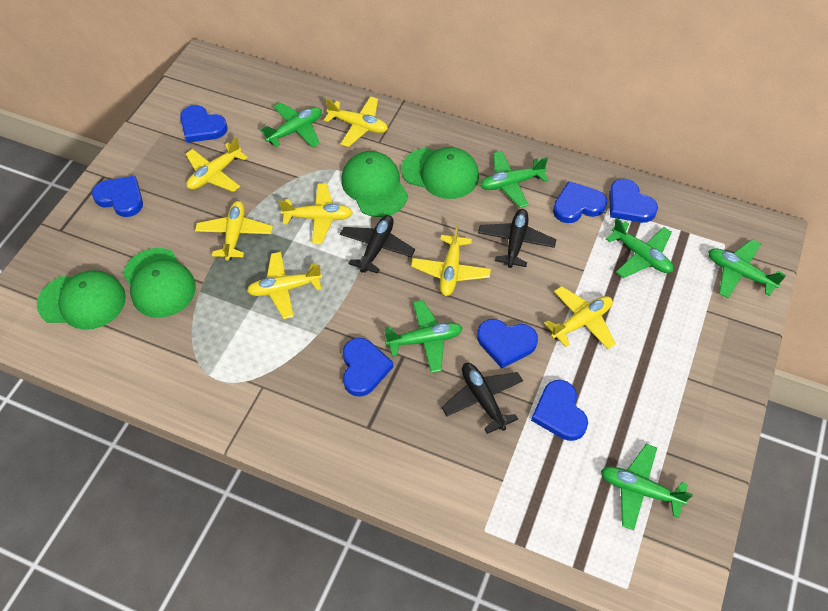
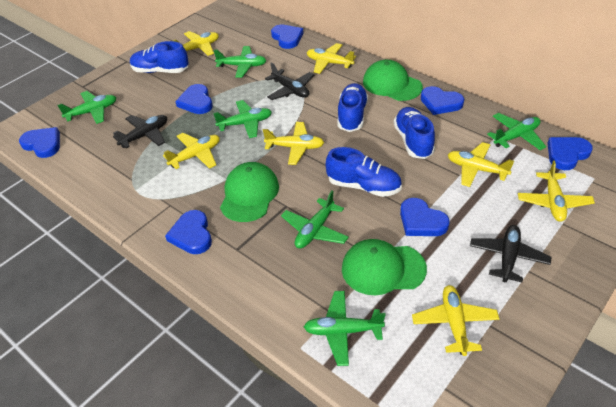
blue shoe: none = 0 -> [130,41,189,73] [326,147,402,197] [337,83,368,132] [394,107,435,159] = 4
green cap: [37,270,126,330] [123,248,196,318] [341,151,408,217] [402,147,479,199] = 4 -> [220,162,279,222] [342,239,427,295] [363,59,423,101] = 3

